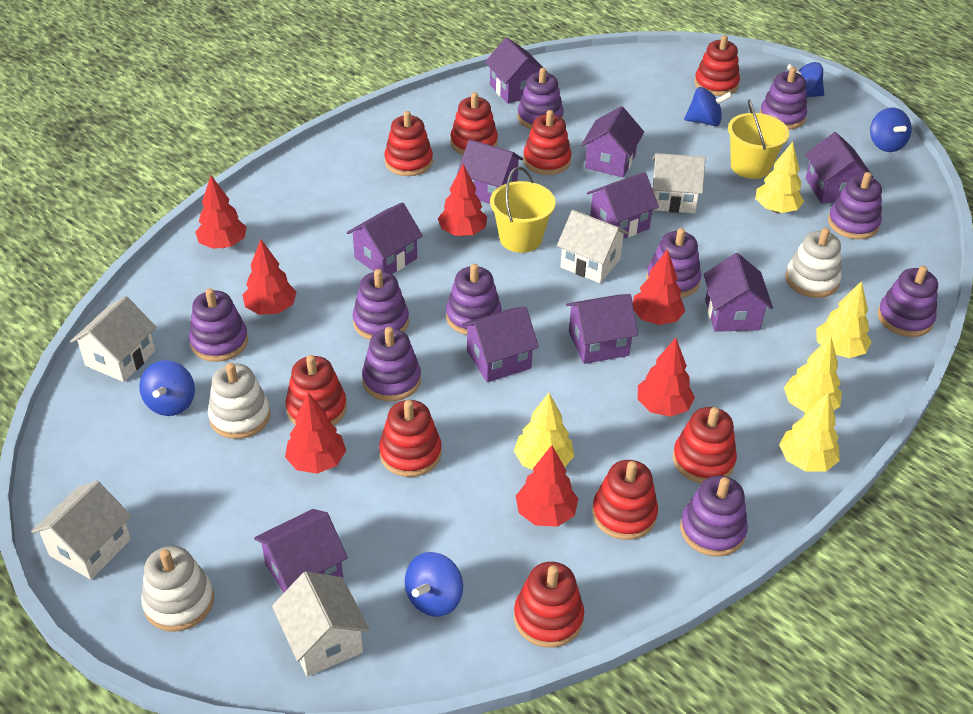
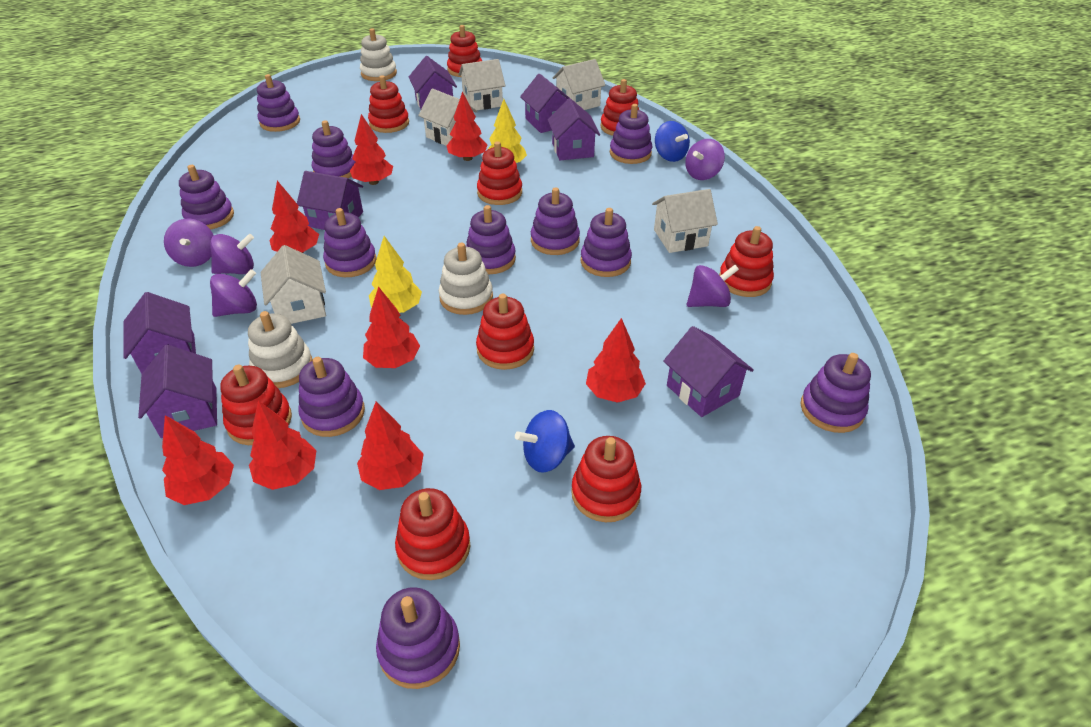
blue spinning top: [139,360,195,416] [405,552,463,617] [684,87,732,126] [787,62,824,97] [870,107,912,152] = 5 -> [515,410,575,473] [655,121,690,162] = 2
purple house: [254,509,348,593] [347,202,423,274] [457,139,523,204] [462,307,539,382] [485,37,547,104] [566,294,638,364] [581,106,644,178] [587,172,659,239] [704,253,773,332] [805,132,873,204] = 10 -> [123,292,196,374] [138,345,217,438] [297,171,363,230] [409,56,457,109] [520,74,570,133] [548,98,600,160] [663,326,754,417] = 7
purple spinning top: none = 0 -> [164,218,214,267] [210,234,254,274] [210,269,257,317] [685,139,725,180] [687,265,739,307] = 5
purple stacking toy: [189,288,248,362] [353,269,409,340] [362,327,421,401] [446,264,502,335] [517,68,564,129] [646,228,701,298] [680,476,748,557] [760,67,807,129] [828,172,882,239] [878,266,938,337] = 10 -> [179,165,234,230] [257,74,300,132] [299,357,365,437] [312,120,355,178] [323,208,377,277] [376,587,460,689] [466,205,516,274] [531,187,580,255] [581,208,632,277] [610,104,652,164] [800,353,871,433] = 11
red tree: [195,176,247,249] [243,239,297,315] [285,392,346,474] [438,164,487,236] [516,445,578,527] [633,249,685,325] [638,338,695,417] = 7 -> [162,415,234,505] [249,401,317,490] [269,181,319,253] [350,114,393,185] [357,402,423,490] [363,286,420,368] [447,92,488,161] [586,318,646,403] = 8
yellow bucket: [490,167,555,253] [728,100,789,179] = 2 -> none = 0
yellow tree: [514,393,574,470] [755,142,804,213] [779,392,840,471] [784,337,842,412] [816,281,871,358] = 5 -> [369,236,422,313] [488,99,527,163] = 2

